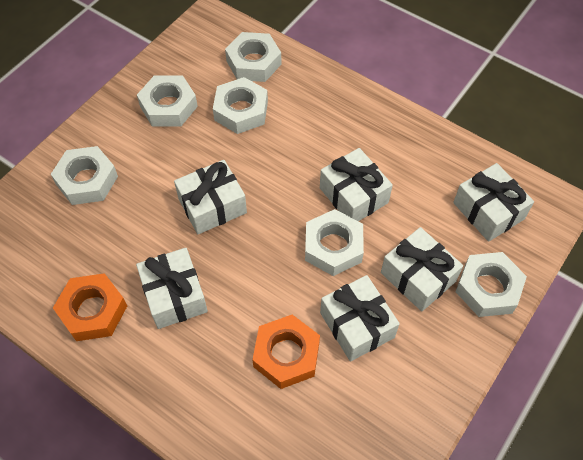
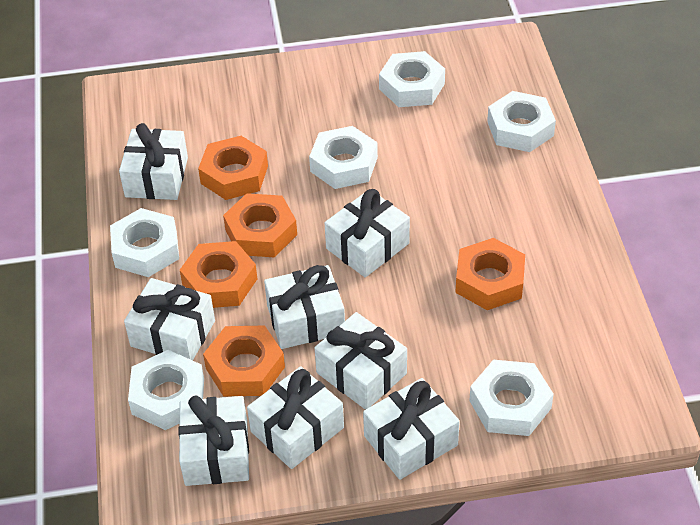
orange nut: [53,273,127,341] [253,315,320,389] = 2 -> [180,241,257,308] [198,136,268,200] [203,326,285,397] [223,193,297,258] [455,238,525,310] = 5
white gift: [136,248,208,329] [174,160,247,234] [320,148,393,221] [320,275,400,361] [381,227,463,311] [453,163,534,242] = 6 -> [119,123,188,200] [124,278,215,360] [178,395,249,486] [247,366,344,469] [264,265,345,349] [315,312,407,410] [324,189,410,277] [363,378,460,480] = 8

